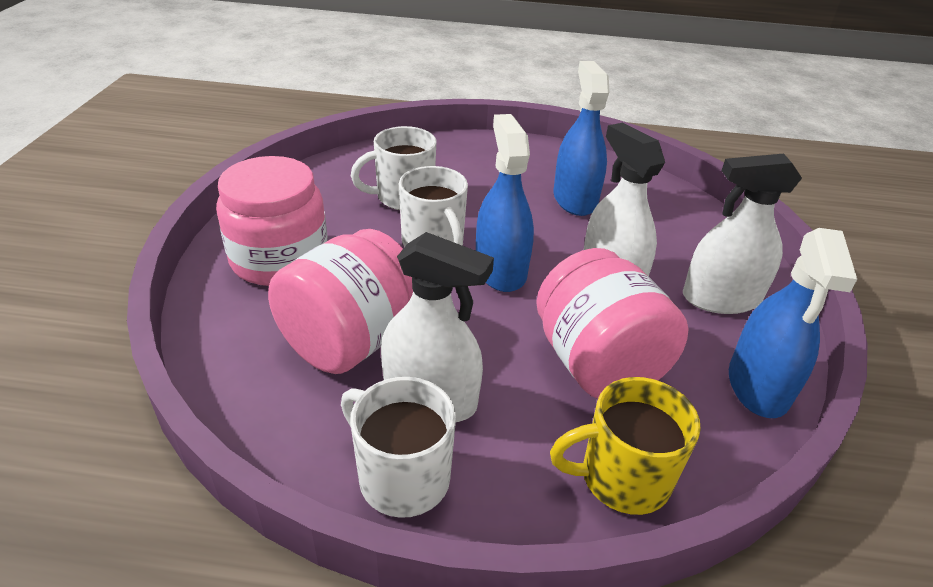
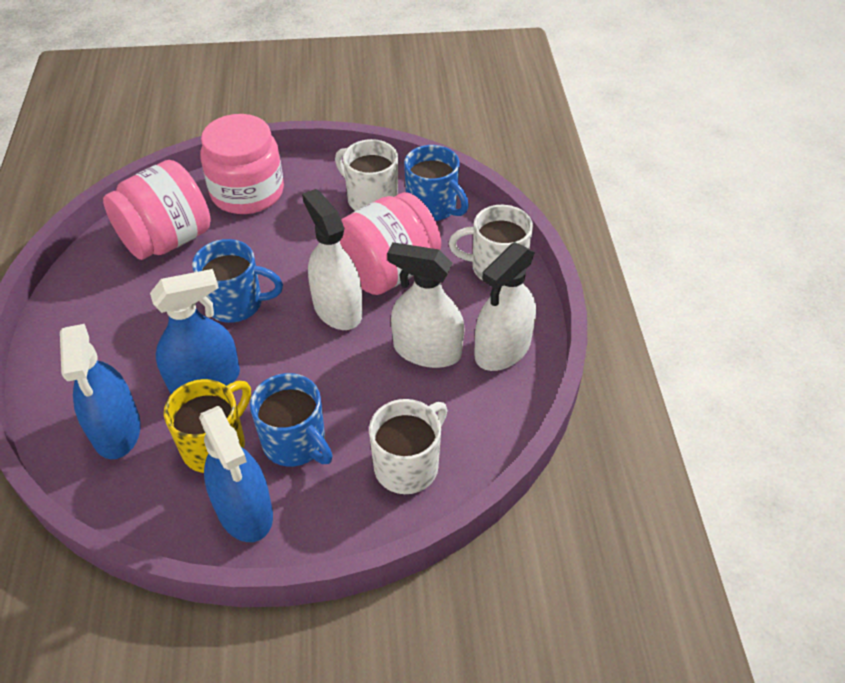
blue mug: none = 0 -> [192,239,283,323] [250,373,333,467] [404,145,469,221] = 3

